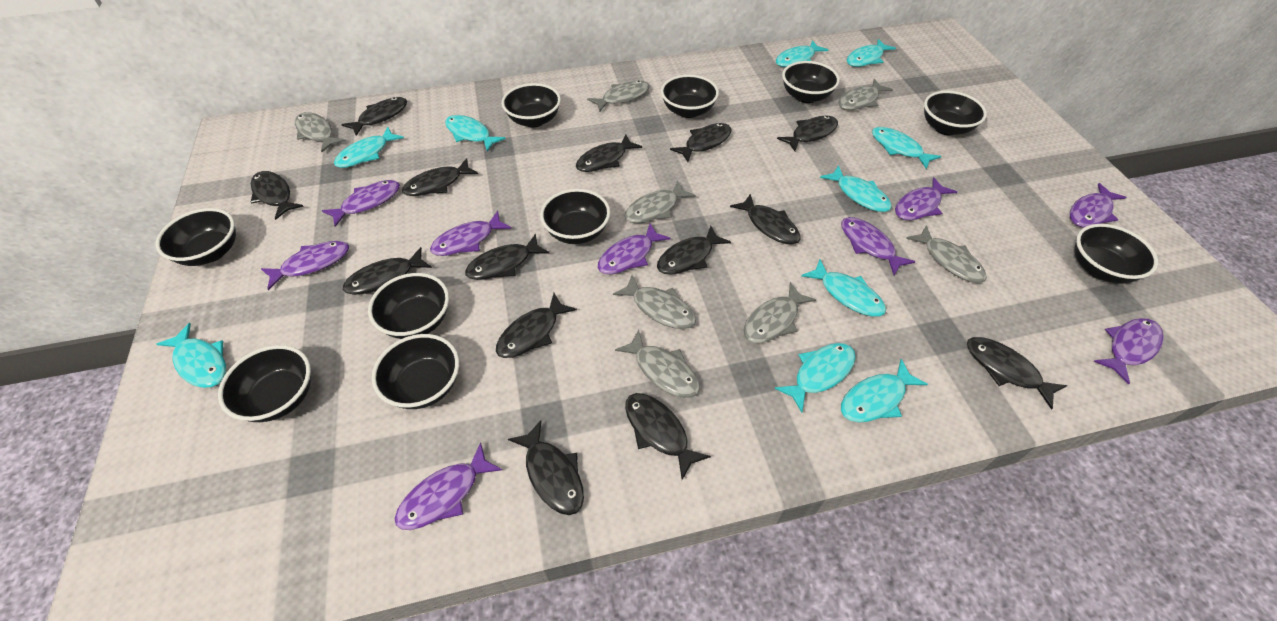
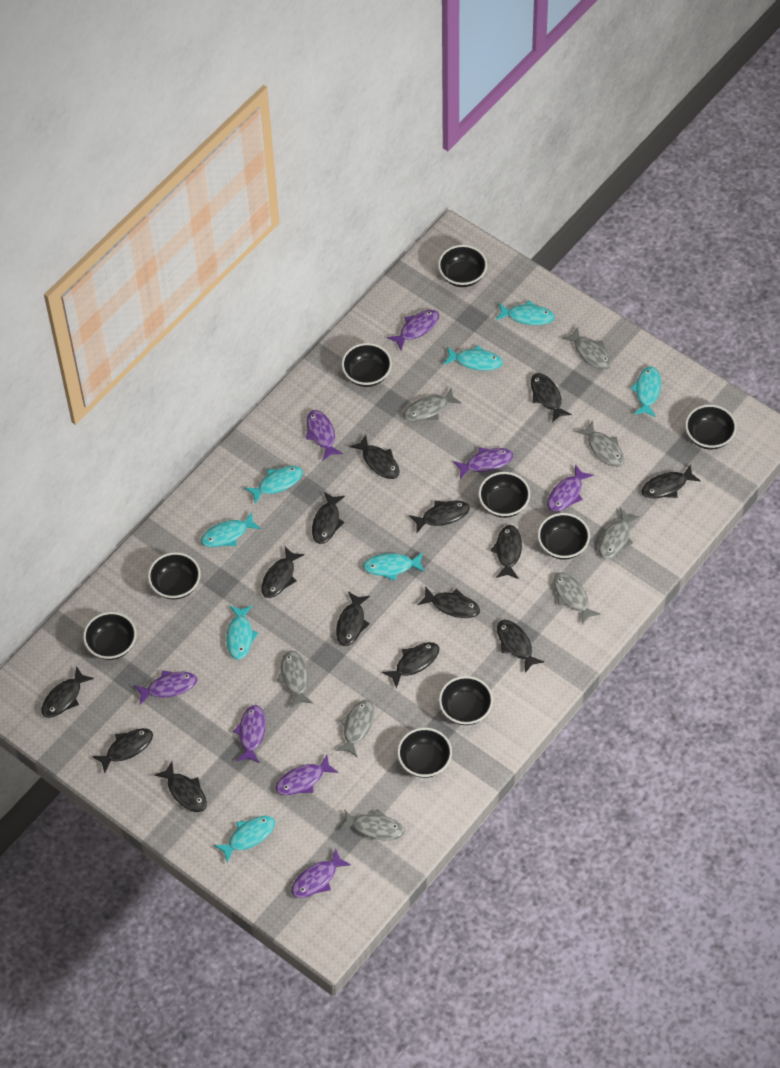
black bowl: [156,208,236,266] [218,345,311,422] [368,273,449,339] [372,334,459,409] [501,83,561,127] [540,189,610,244] [661,75,719,118] [782,61,840,103] [924,91,987,135] [1075,224,1158,284] = 10 -> [83,612,136,660] [148,552,200,600] [341,343,392,387] [397,728,452,778] [438,245,487,287] [439,676,493,725] [478,472,530,518] [538,513,590,560] [685,404,737,450] = 9
purple fish: [261,241,349,290] [322,180,400,227] [394,442,502,530] [430,211,512,256] [598,224,671,274] [841,217,916,275] [895,177,957,220] [1070,183,1127,227] [1093,318,1164,385] = 9 -> [134,670,197,704] [233,705,266,763] [275,755,338,795] [291,848,351,898] [306,410,343,460] [387,310,439,350] [453,447,513,479] [547,464,594,512] = 8
turquoise fish: [157,323,226,388] [334,127,404,168] [445,115,506,152] [775,343,856,413] [776,40,828,67] [801,259,886,317] [820,165,892,212] [841,359,928,422] [847,39,896,67] [872,127,941,169] = 10 -> [201,512,261,547] [214,816,275,863] [226,606,258,660] [244,466,303,504] [363,552,425,581] [443,345,503,371] [496,300,555,325] [630,366,661,417] = 8

